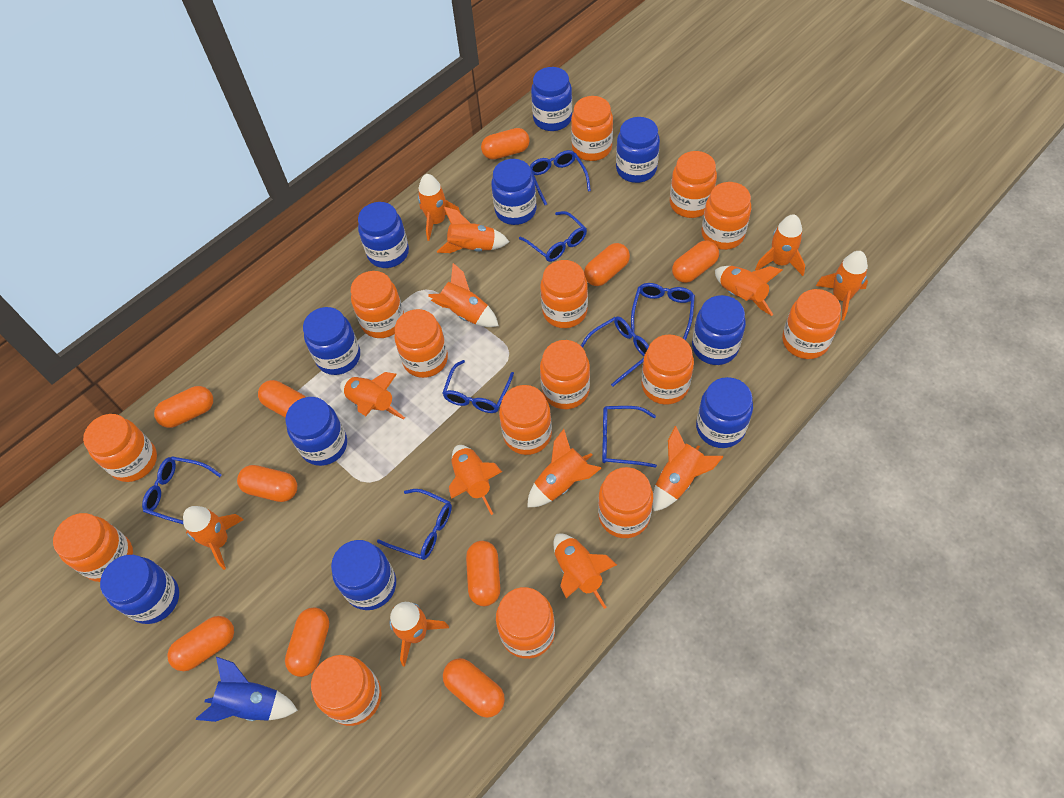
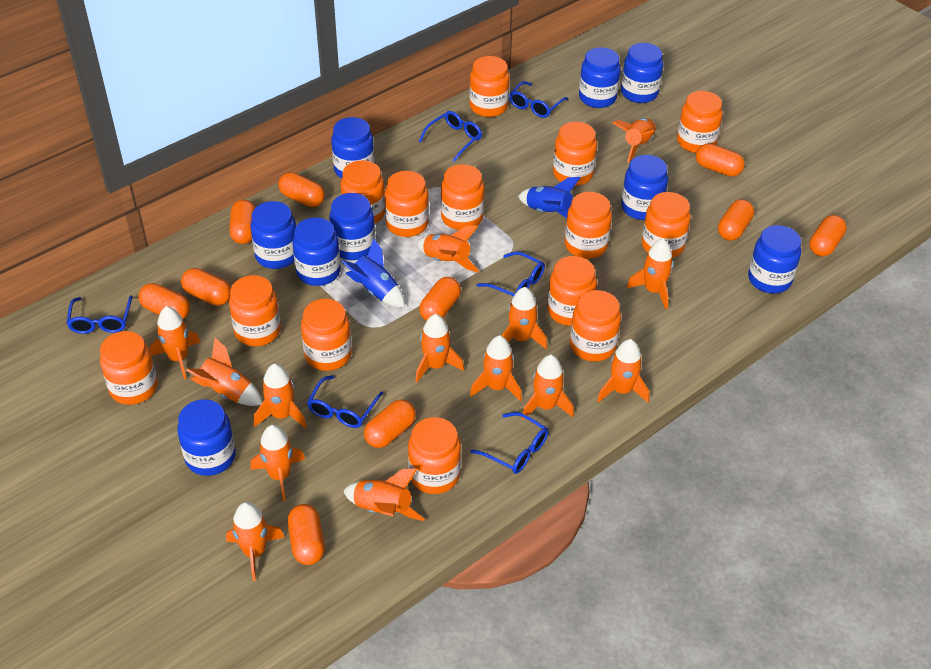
blue glasses: [142,456,222,524] [377,489,452,560] [442,360,514,413] [519,211,587,262] [530,150,591,205] [581,316,649,386] [602,406,657,468] [631,283,695,340] = 8 -> [67,295,133,334] [307,375,383,428] [419,111,482,162] [471,412,548,474] [476,252,545,296] [509,81,569,118] = 6
blue jar: [100,555,179,624] [285,397,347,466] [303,307,360,375] [331,540,396,610] [358,202,409,268] [491,159,536,225] [531,67,572,131] [616,117,660,183] [692,295,746,365] [696,377,753,448] = 10 -> [177,399,236,476] [250,201,296,269] [293,217,341,286] [329,193,375,260] [331,117,375,178] [579,47,621,108] [621,43,663,103] [621,155,668,220] [748,225,801,293] = 9
blue rocket: [196,656,298,722] = 1 -> [341,238,405,307] [518,177,581,218] = 2
orange jar: [53,513,133,582] [83,414,157,482] [311,655,382,726] [351,271,404,338] [395,309,448,378] [496,587,555,659] [499,385,552,455] [540,260,588,328] [540,340,590,409] [571,96,613,161] [598,467,653,538] [641,334,694,405] [670,151,717,218] [702,182,751,250] [782,289,841,359] = 15 -> [100,331,158,405] [229,275,281,346] [301,299,352,371] [341,160,385,224] [385,171,429,237] [408,417,461,494] [441,164,484,230] [469,56,510,117] [548,256,597,326] [553,122,597,186] [565,192,612,259] [570,290,621,362] [642,192,691,258] [677,91,723,153] = 14
orange rocket: [183,506,244,570] [340,372,405,419] [390,602,449,667] [418,174,460,241] [428,263,499,327] [437,207,509,253] [449,445,502,515] [527,429,602,507] [553,534,617,609] [653,426,723,511] [715,266,782,316] [755,214,805,276] [816,251,868,320] = 13 -> [150,306,201,379] [186,337,262,406] [226,502,284,581] [251,425,305,501] [254,364,307,429] [343,469,424,521] [415,314,464,382] [417,225,479,272] [470,335,522,402] [502,287,547,350] [522,355,574,420] [597,339,649,403] [613,118,656,163] [626,239,673,309] = 14

